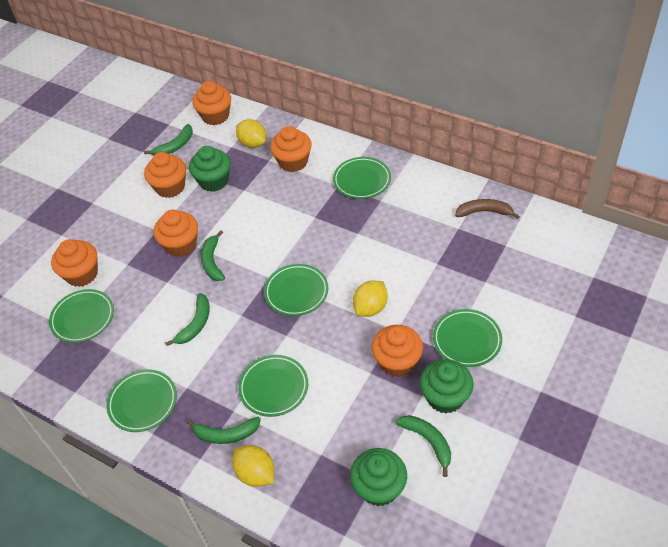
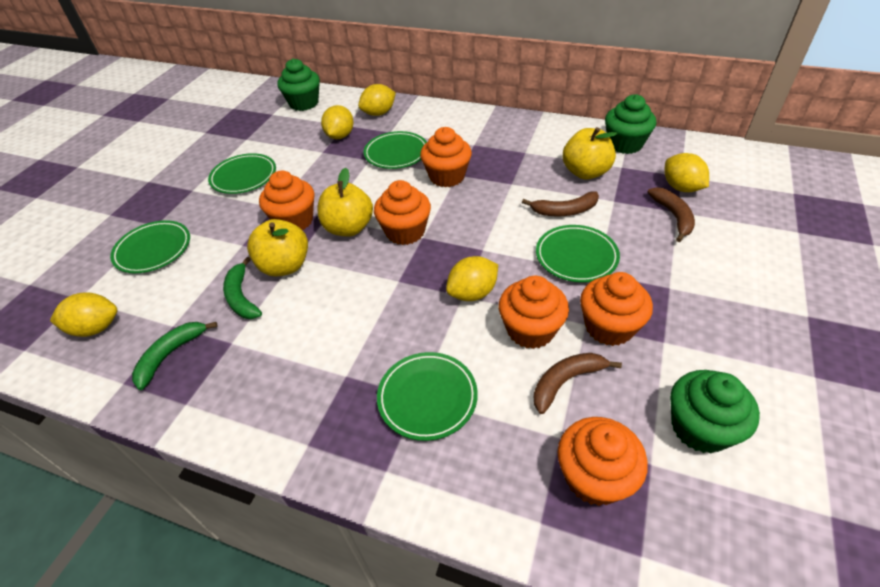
brown banana: [455,199,520,219] = 1 -> [522,191,599,216] [534,353,622,414] [647,187,695,242] = 3
green banana: [144,124,193,155] [165,293,210,346] [186,417,261,444] [201,231,225,281] [396,415,451,477] = 5 -> [132,322,218,390] [223,257,262,319] = 2
green plate: [49,289,114,343] [107,370,177,432] [238,355,308,417] [264,264,328,316] [333,157,391,199] [433,309,502,367] = 6 -> [110,220,190,273] [208,153,276,194] [363,131,427,169] [377,352,478,441] [536,225,620,282] = 5
yellow apple: none = 0 -> [247,219,308,277] [318,168,373,236] [563,127,617,179] = 3
yellow lemon: [232,445,274,487] [236,119,266,148] [353,280,388,317] = 3 -> [50,292,117,337] [321,105,353,139] [358,84,396,116] [446,256,498,301] [664,153,709,192] = 5

